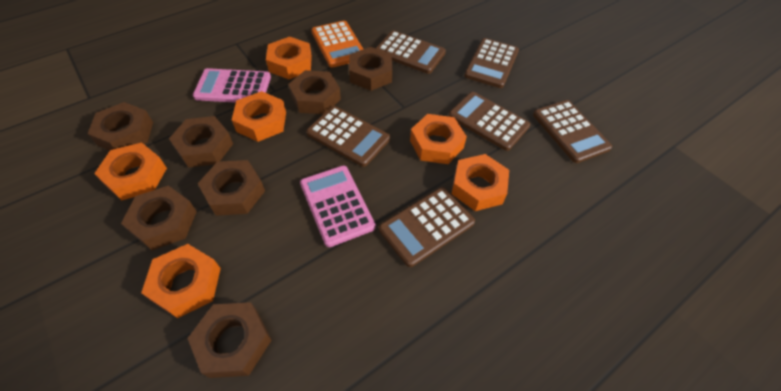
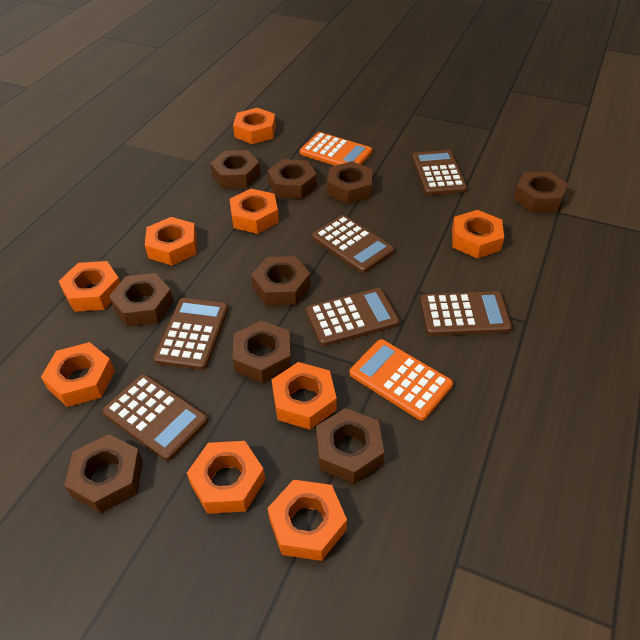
brown nut: [87,102,153,151] [121,186,197,250] [169,116,233,168] [187,302,272,378] [198,160,265,216] [288,70,341,114] [349,47,392,91] = 7 -> [64,434,143,513] [109,273,174,326] [210,150,261,188] [233,320,291,383] [251,256,311,306] [267,159,317,199] [316,408,384,484] [327,161,373,204] [513,171,568,212] = 9
orange calculator: [311,21,363,68] = 1 -> [300,132,372,166] [350,339,453,421] = 2
orange nut: [94,142,167,200] [141,244,221,318] [232,91,286,142] [266,37,312,79] [410,114,467,164] [452,154,509,211] = 6 -> [41,342,115,407] [59,261,120,312] [145,217,197,266] [187,441,265,514] [230,189,279,234] [233,108,276,144] [267,480,347,561] [272,362,337,430] [452,210,504,258] = 9
pink calculator: [193,68,271,103] [300,165,376,247] = 2 -> none = 0

